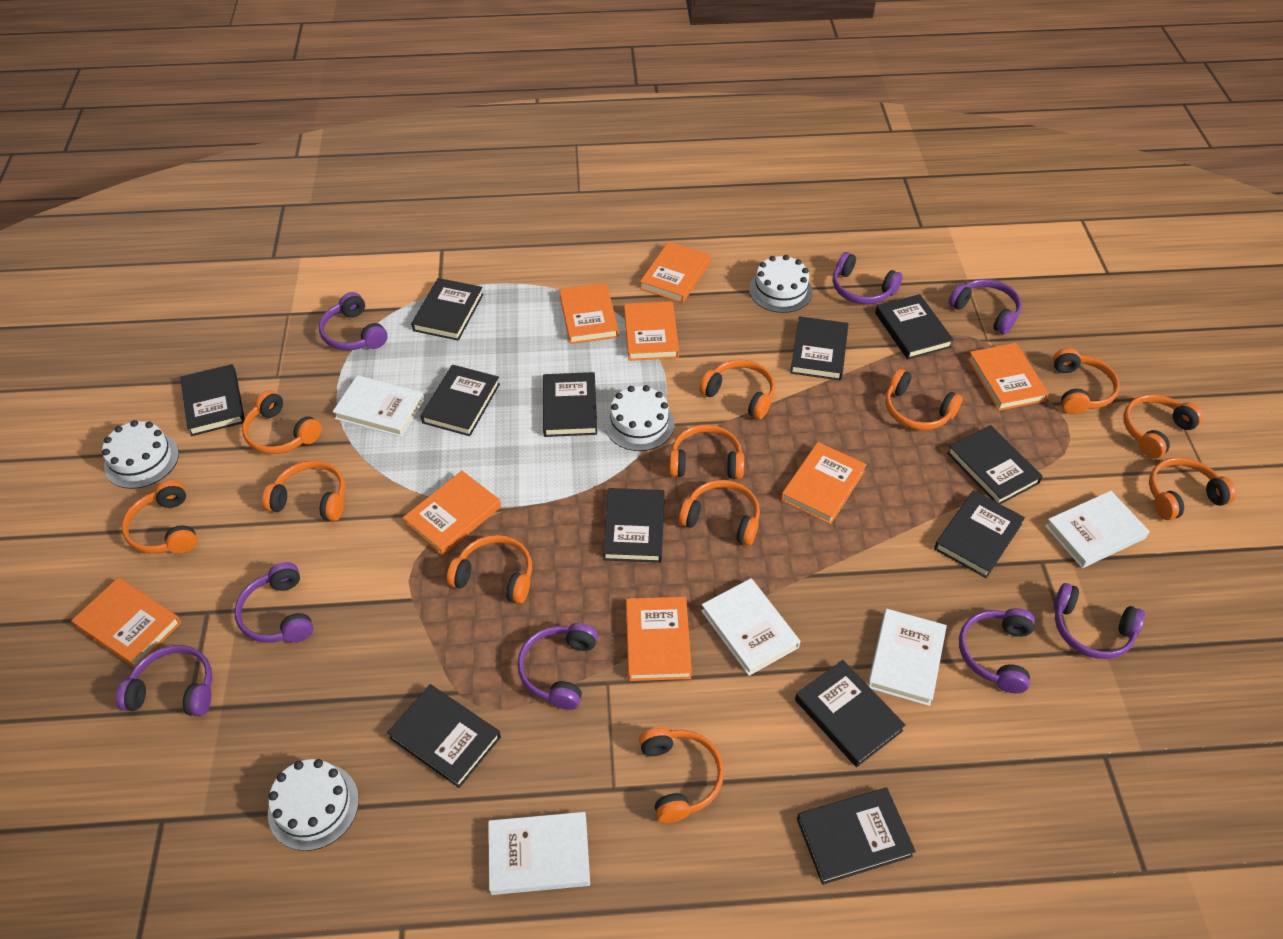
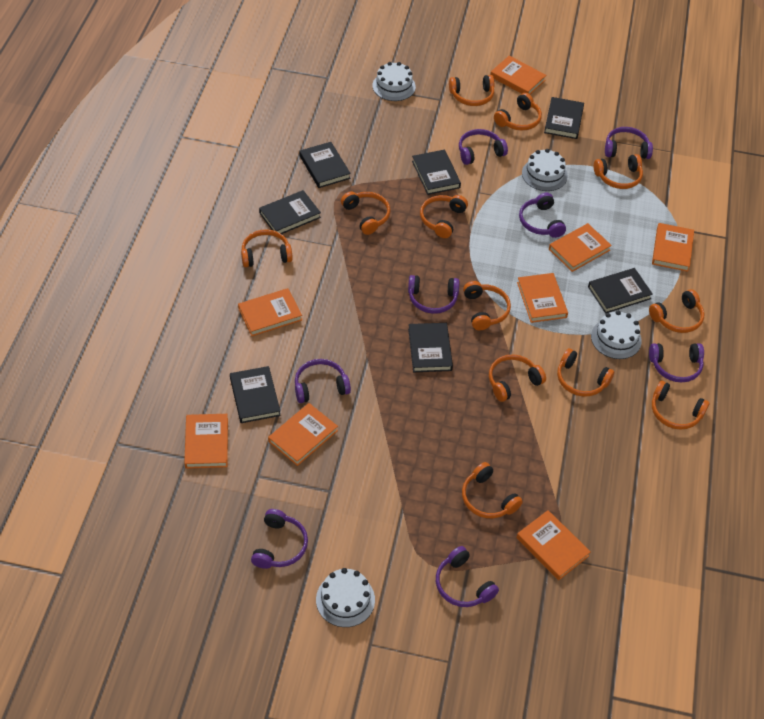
black book: [180,364,245,436] [387,684,501,788] [411,278,484,341] [421,365,500,436] [543,372,597,437] [603,488,665,563] [790,316,849,381] [795,660,906,767] [797,788,916,885] [875,294,954,359] [934,490,1025,578] [947,425,1043,504] = 12 -> [230,366,281,423] [259,190,321,234] [299,142,351,188] [408,323,453,372] [412,150,461,195] [544,97,584,139] [588,268,653,314] = 7
white book: [333,375,425,437] [488,812,590,895] [701,578,800,676] [868,609,947,706] [1045,491,1150,568] = 5 -> none = 0

